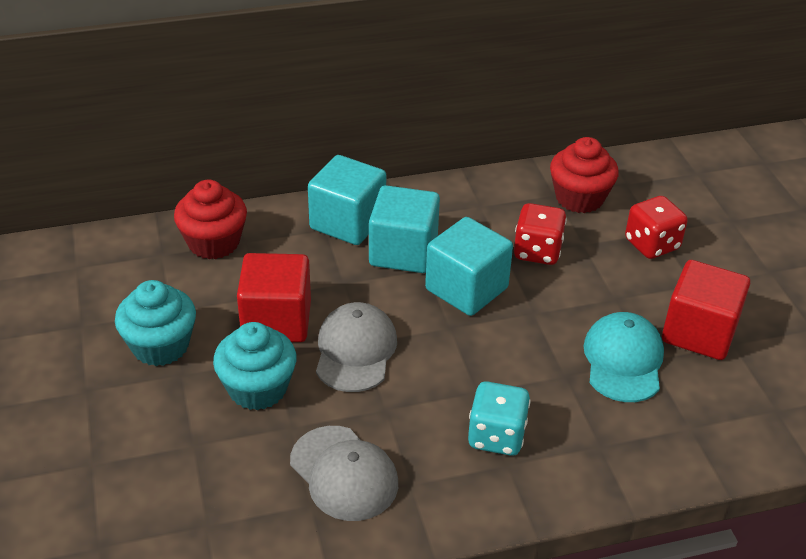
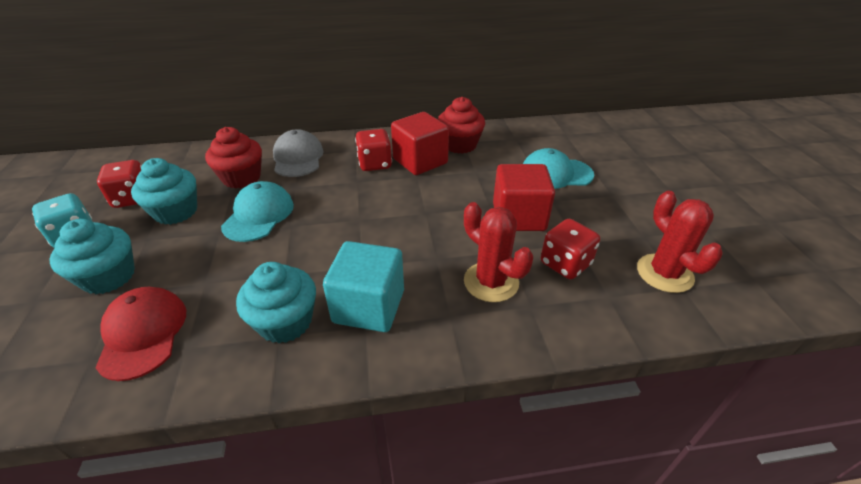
grey cap: [290,426,398,521] [316,302,397,392] = 2 -> [273,129,324,177] = 1
red cactus: none = 0 -> [464,202,533,302] [637,191,723,293] = 2
red cap: none = 0 -> [96,287,186,381] = 1
red dice: [514,203,567,265] [625,196,687,259] = 2 -> [97,160,142,208] [355,129,392,171] [541,219,600,279] = 3
turquoise cap: [583,312,664,402] = 1 -> [221,181,294,242] [523,148,594,189] = 2
turquoise cube: [308,155,386,245] [369,185,440,273] [425,217,513,316] = 3 -> [323,241,404,332] = 1
turquoise cupcake: [115,280,196,366] [213,322,297,410] = 2 -> [49,219,135,294] [131,158,197,225] [236,262,316,343] = 3

